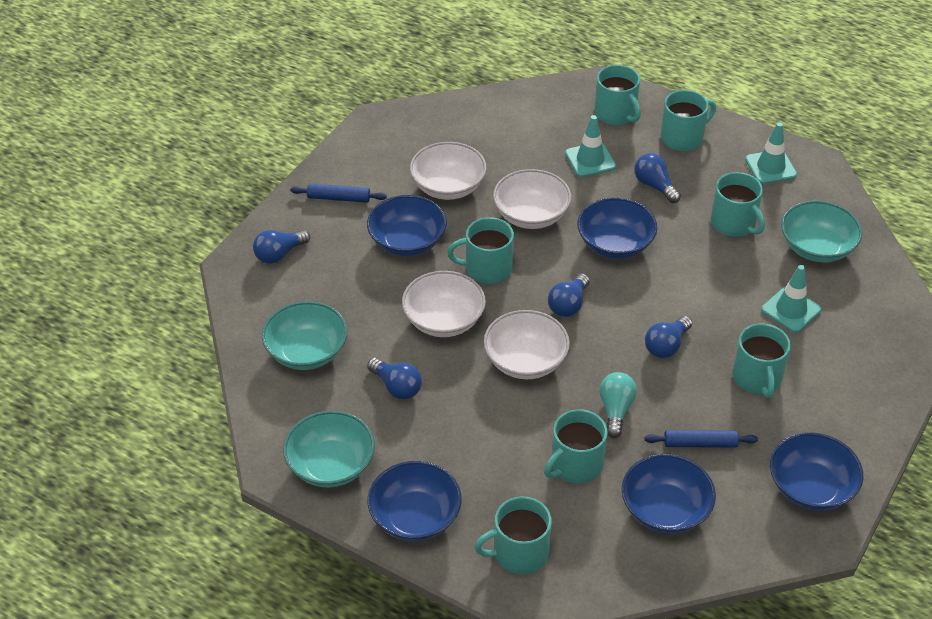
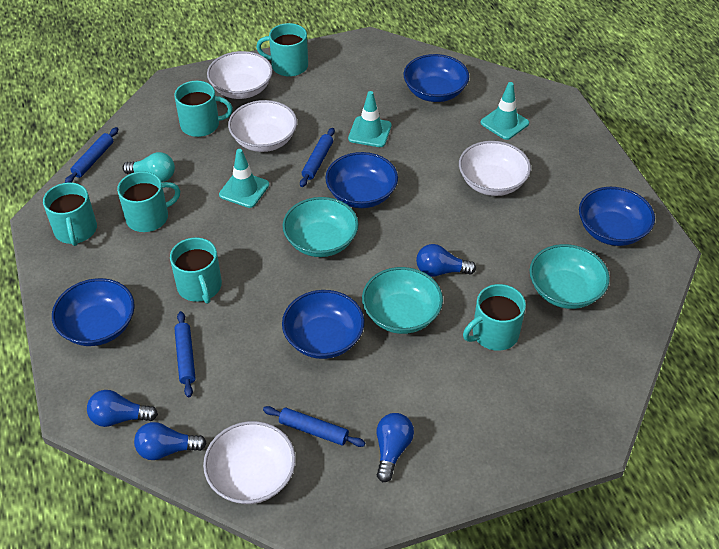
blue light bulb: [253,230,310,264] [367,358,422,400] [548,273,590,317] [634,153,681,203] [645,316,692,358] = 5 -> [87,390,158,427] [134,422,207,460] [377,413,414,482] [416,244,476,277] = 4
blue rolling pin: [291,184,387,203] [645,430,758,448] = 2 -> [65,127,118,183] [174,311,196,397] [263,406,365,447] [300,128,335,187] = 4
turquoise mug: [447,217,514,284] [475,496,552,574] [544,409,607,484] [594,65,641,125] [661,90,716,151] [711,172,765,237] [732,324,791,398] = 7 -> [43,182,97,246] [117,171,180,232] [170,237,222,304] [174,81,233,137] [256,23,308,77] [463,284,526,351] = 6

